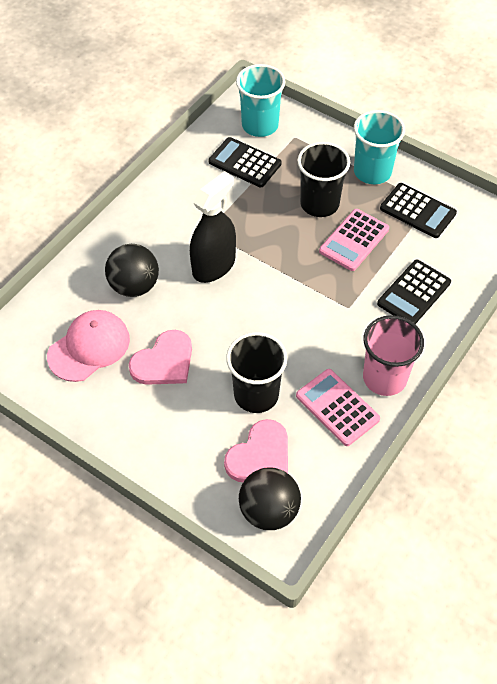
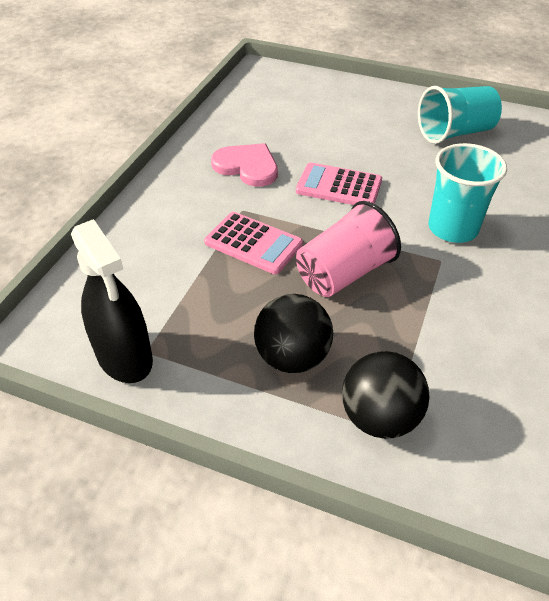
black calculator: [208,137,281,188] [377,260,451,324] [380,183,457,238] = 3 -> none = 0
black cup: [226,332,288,413] [297,142,350,217] = 2 -> none = 0
pink cap: [47,310,130,382] = 1 -> none = 0
pink heart: [129,330,192,385] [224,419,288,482] = 2 -> [211,143,278,187] = 1

